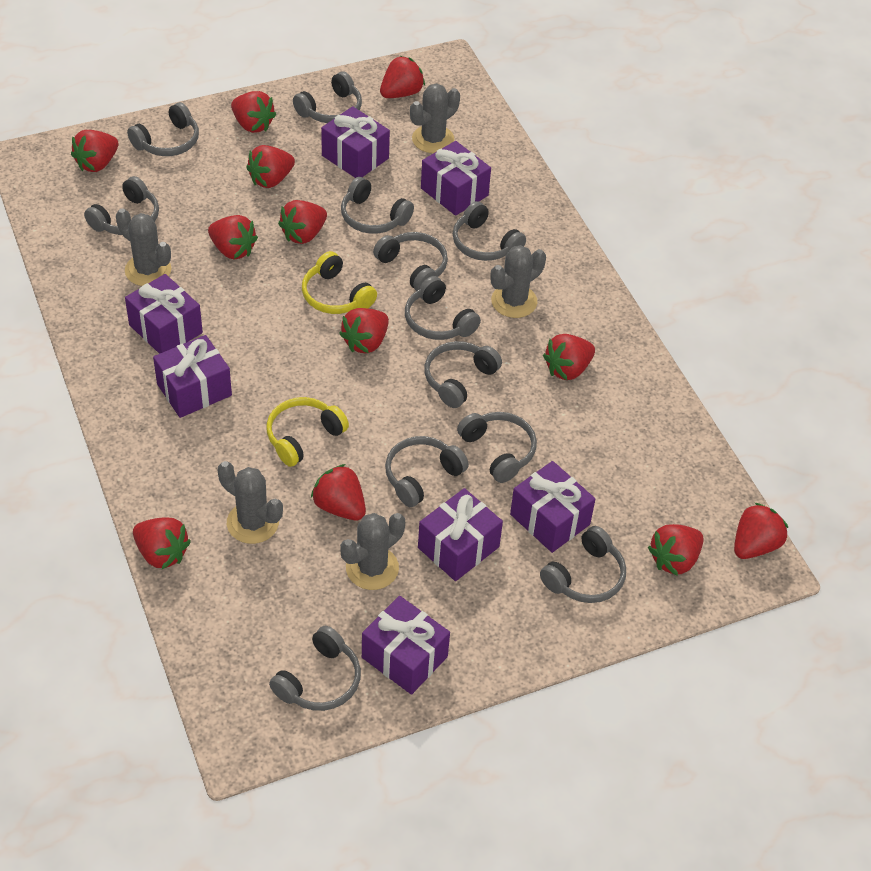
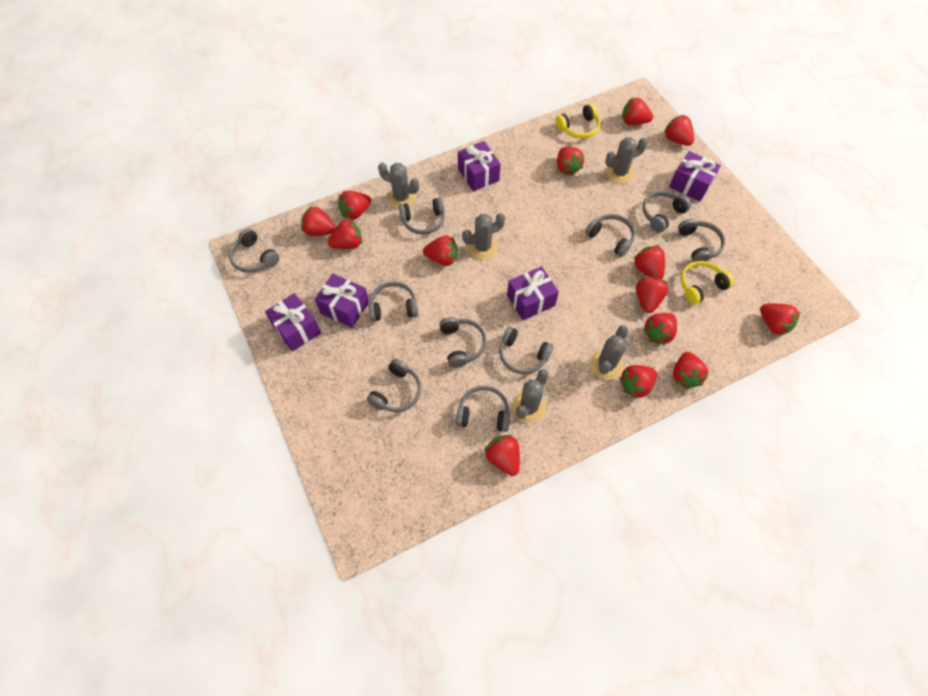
grey headphones: [84,176,159,235] [127,102,199,156] [269,626,361,711] [293,71,362,123] [341,177,414,234] [373,232,448,291] [385,436,469,507] [405,276,481,340] [424,341,502,408] [453,201,526,261] [457,412,537,483] [540,526,626,603] = 12 -> [229,228,279,273] [367,359,421,412] [368,281,418,322] [399,197,445,235] [439,317,487,368] [456,386,510,432] [499,326,553,375] [585,214,635,257] [642,191,691,232] [678,219,725,262] = 10
purple gift: [125,274,203,354] [153,335,232,418] [321,106,390,178] [362,596,450,695] [418,488,503,581] [421,141,491,216] [510,461,595,553] = 7 -> [265,293,321,351] [315,274,369,328] [458,141,501,191] [507,266,559,320] [669,151,721,202] = 5
red strawberry: [71,130,118,172] [133,517,191,569] [208,215,258,259] [231,91,276,133] [246,145,295,188] [278,200,327,244] [311,464,366,520] [339,308,389,353] [380,56,425,98] [543,334,595,380] [648,524,704,576] [734,503,788,559] = 12 -> [301,206,336,236] [328,219,362,249] [338,191,371,220] [423,235,457,266] [484,435,520,476] [557,147,584,176] [619,365,657,399] [622,98,653,125] [633,246,665,279] [636,277,668,313] [643,313,677,345] [664,115,694,146] [673,352,708,389] [760,303,800,336] = 14

